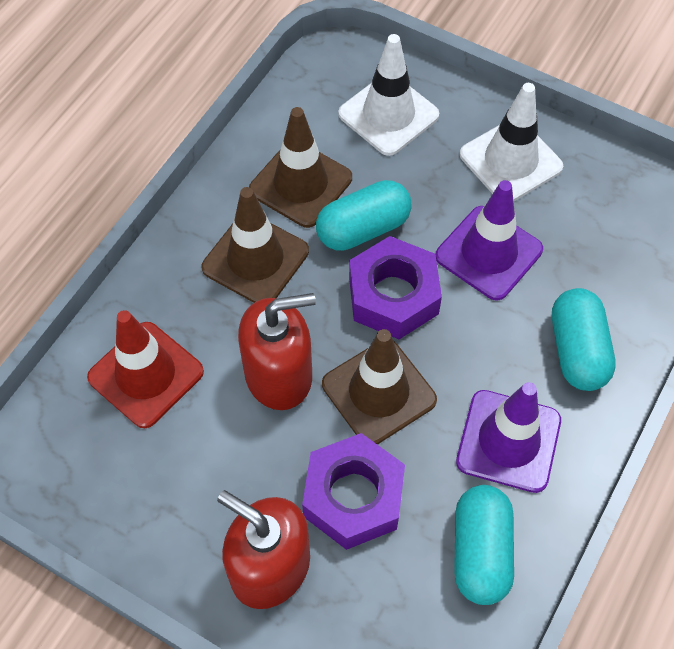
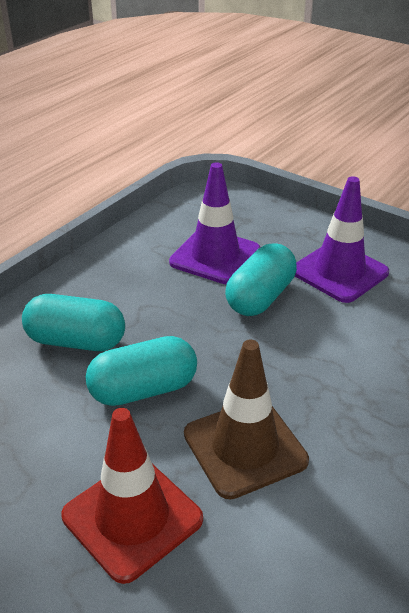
brown traffic cone: [202,187,309,303] [249,107,352,228] [322,329,437,444] = 3 -> [184,340,309,499] = 1
purple nut: [302,433,405,550] [349,236,442,339] = 2 -> none = 0
red soap dispenser: [217,490,310,609] [238,293,316,410] = 2 -> none = 0
white traffic cone: [338,34,439,156] [460,83,563,202] = 2 -> none = 0

